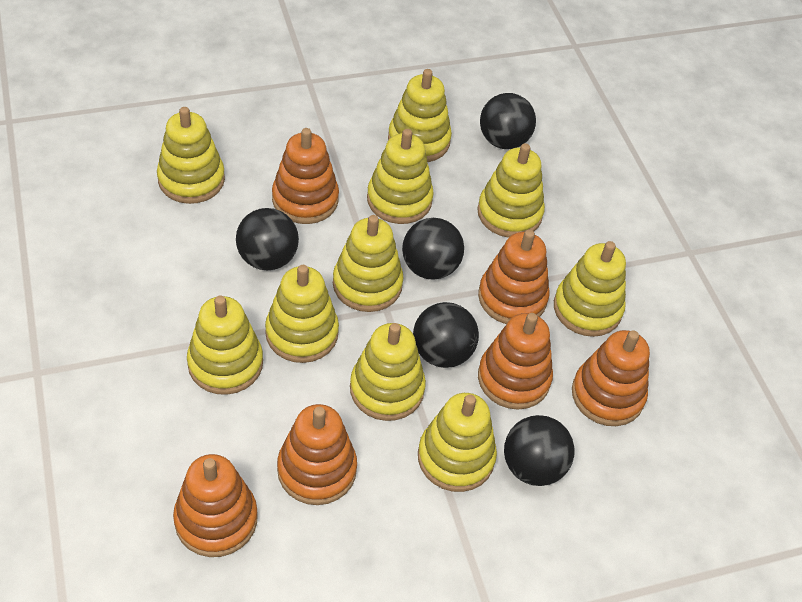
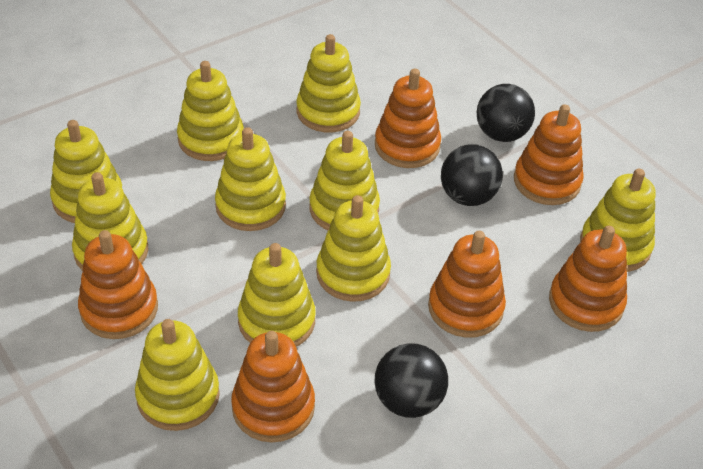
black ball: [236,208,299,271] [402,218,464,280] [413,302,479,368] [480,93,536,149] [504,415,574,486] = 5 -> [375,343,448,418] [441,144,503,206] [477,84,535,142] = 3

